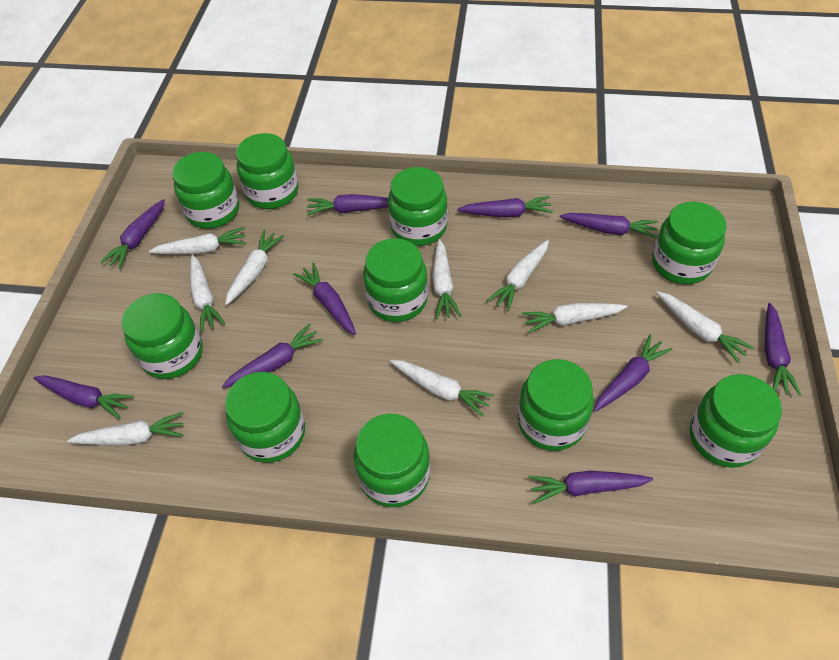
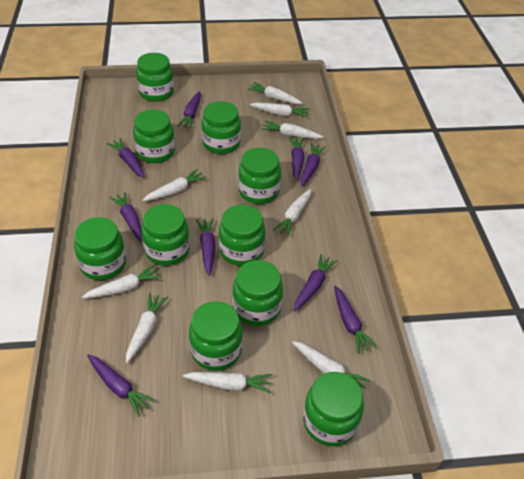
purple carrot: [33,375,134,419] [101,199,165,269] [222,324,323,388] [293,263,356,335] [307,194,388,215] [457,196,553,217] [528,470,653,504] [560,213,658,238] [594,334,672,412] [765,303,801,396] = 10 -> [87,354,155,417] [107,138,144,178] [109,192,143,242] [177,91,201,129] [196,218,216,276] [289,137,304,181] [294,254,337,311] [300,143,326,187] [334,286,377,354] = 9

